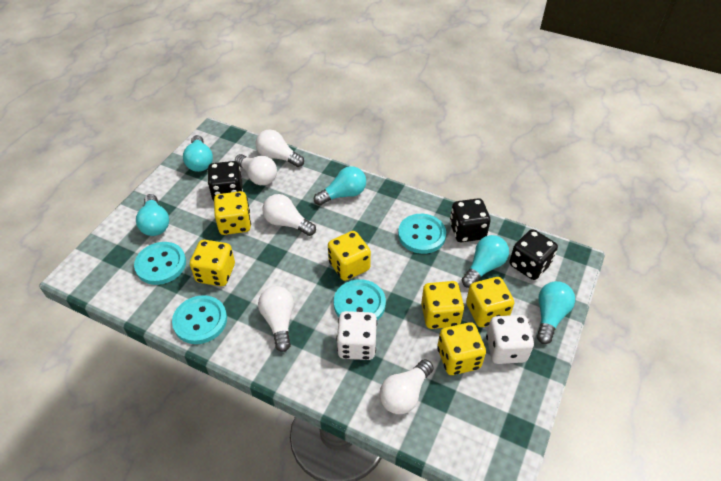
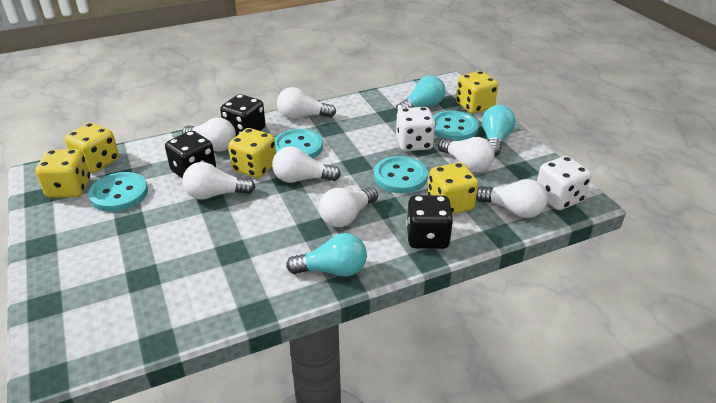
turquoise light bulb: [136,194,169,236] [183,135,213,172] [314,166,366,205] [462,235,509,288] [537,281,575,344] = 5 -> [286,233,367,277] [396,75,445,112] [482,105,516,157] = 3
white light bulb: [235,154,277,185] [256,130,304,167] [258,286,294,352] [262,194,316,236] [380,359,434,414] = 5 -> [182,117,236,152] [183,162,255,200] [272,146,341,183] [277,87,336,119] [319,187,378,227] [438,137,494,172] [476,179,548,218] = 7
yellow dice: [190,240,235,286] [214,191,251,235] [328,231,371,281] [421,281,464,329] [437,322,486,375] [466,277,514,327] = 6 -> [35,149,90,198] [65,123,119,173] [228,128,276,178] [428,162,478,215] [456,71,498,114] = 5

